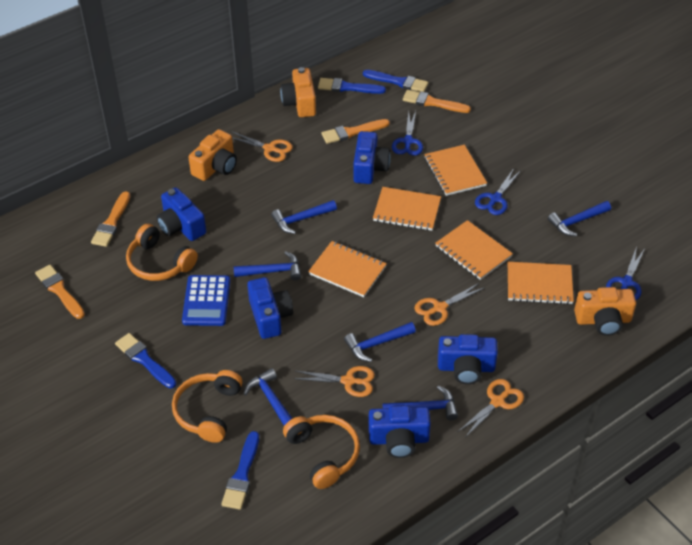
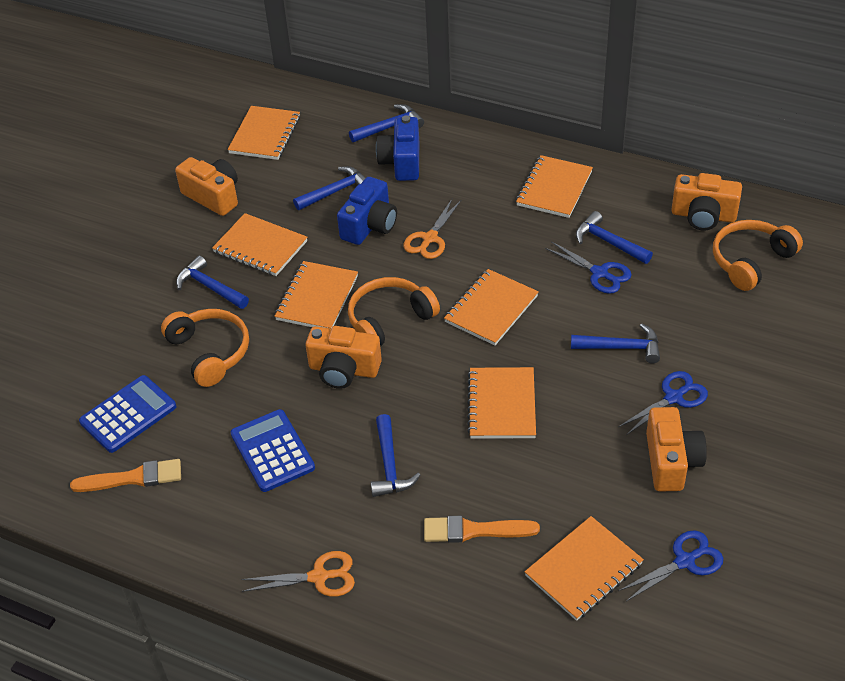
blue brush: [115,333,176,389] [221,431,259,510] [318,78,386,94] [363,70,429,92] = 4 -> none = 0
blue calculator: [182,275,230,326] = 1 -> [79,375,176,453] [231,409,315,492] = 2
blue camera: [157,187,206,241] [247,277,293,339] [353,131,391,184] [368,406,431,458] [438,334,498,384] = 5 -> [337,177,397,245] [376,116,419,181] = 2
orange brush: [35,265,85,319] [91,191,130,247] [321,119,390,144] [403,90,471,113] = 4 -> [70,459,181,492] [424,516,540,543] = 2
orange camera: [188,129,237,181] [280,67,316,117] [574,287,636,336] = 3 -> [175,157,238,216] [305,326,382,389] [646,407,707,492] [671,173,742,231] = 4
orange notebook: [308,241,387,297] [373,187,441,231] [424,145,487,196] [435,220,513,280] [508,262,574,305] = 5 -> [212,213,308,276] [228,106,300,160] [275,261,358,328] [444,269,539,345] [467,367,536,439] [516,155,593,218] [525,516,644,621] = 7
orange scissors: [231,131,293,162] [293,366,375,397] [414,283,484,326] [459,379,524,437] = 4 -> [241,551,355,597] [403,199,461,259] = 2

